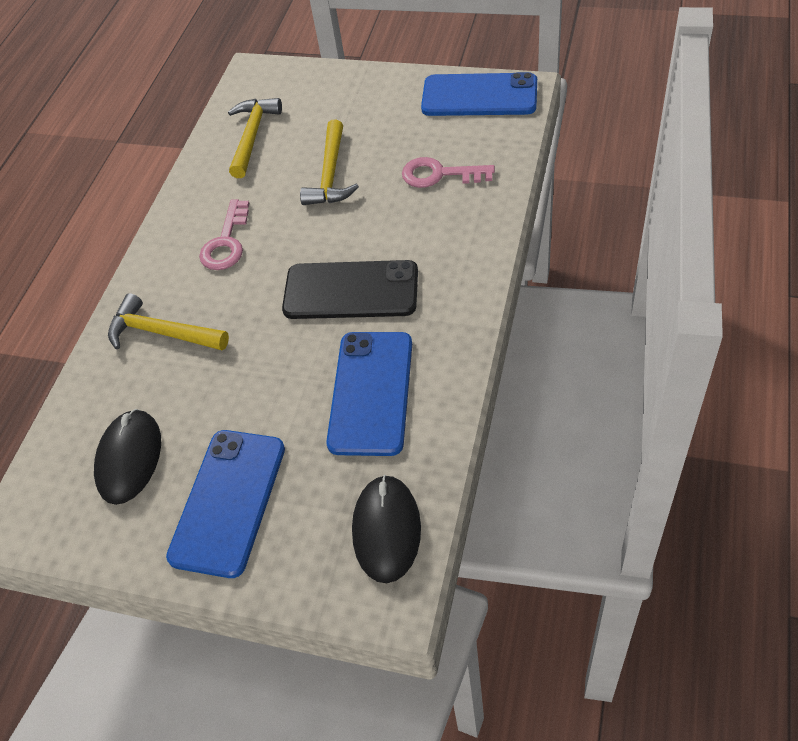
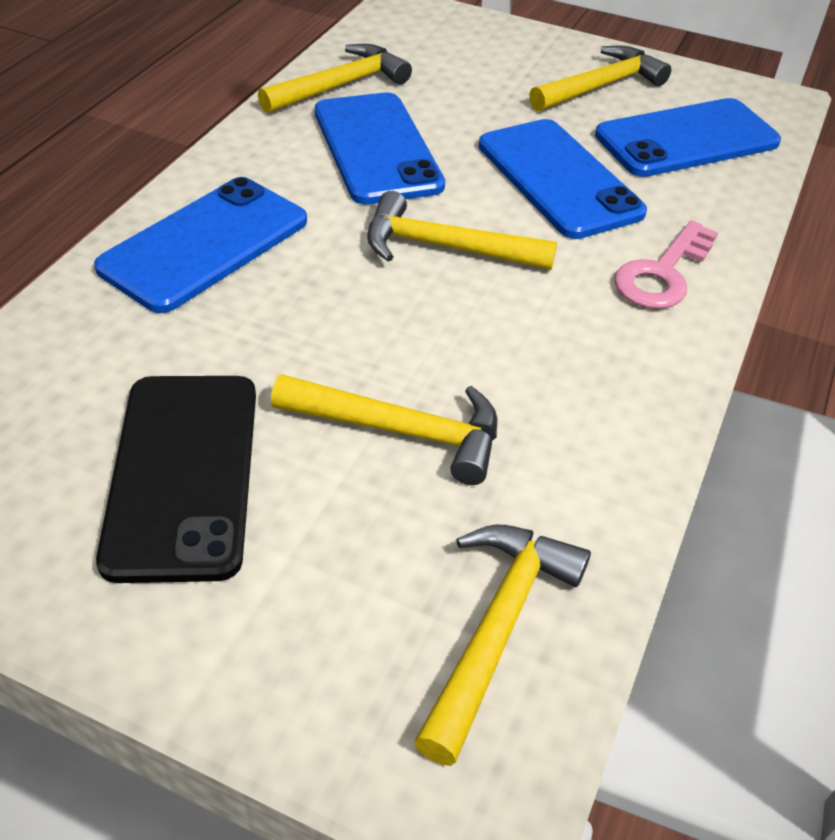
black mouse: [94,409,161,505] [352,475,421,583] = 2 -> none = 0
blue phone: [166,430,285,578] [326,332,412,456] [421,72,537,116] = 3 -> [94,177,307,313] [315,93,445,204] [479,119,647,239] [595,98,781,177] = 4
pink key: [199,199,249,270] [402,157,495,188] = 2 -> [614,221,718,309] = 1
yellow hammer: [108,293,229,350] [228,98,282,178] [300,119,359,205] = 3 -> [258,44,412,113] [271,374,497,485] [367,191,557,270] [414,525,591,766] [529,46,671,111] = 5

